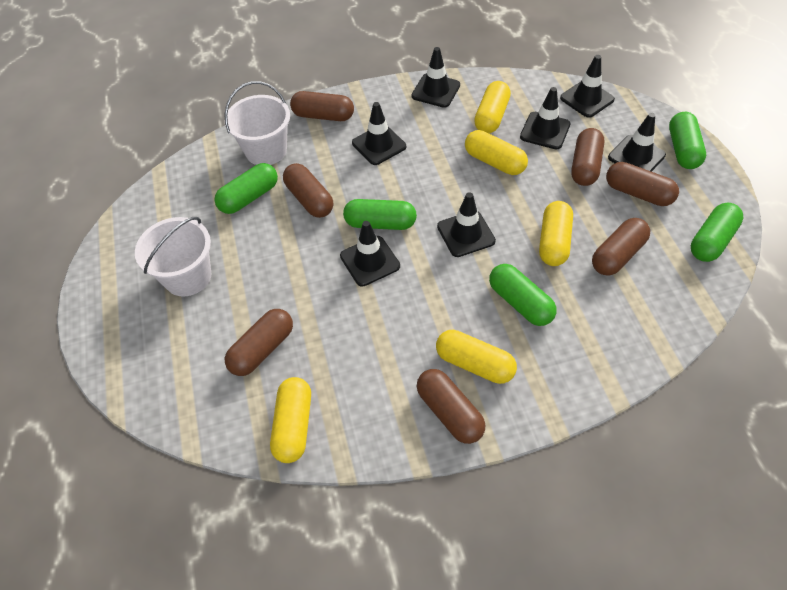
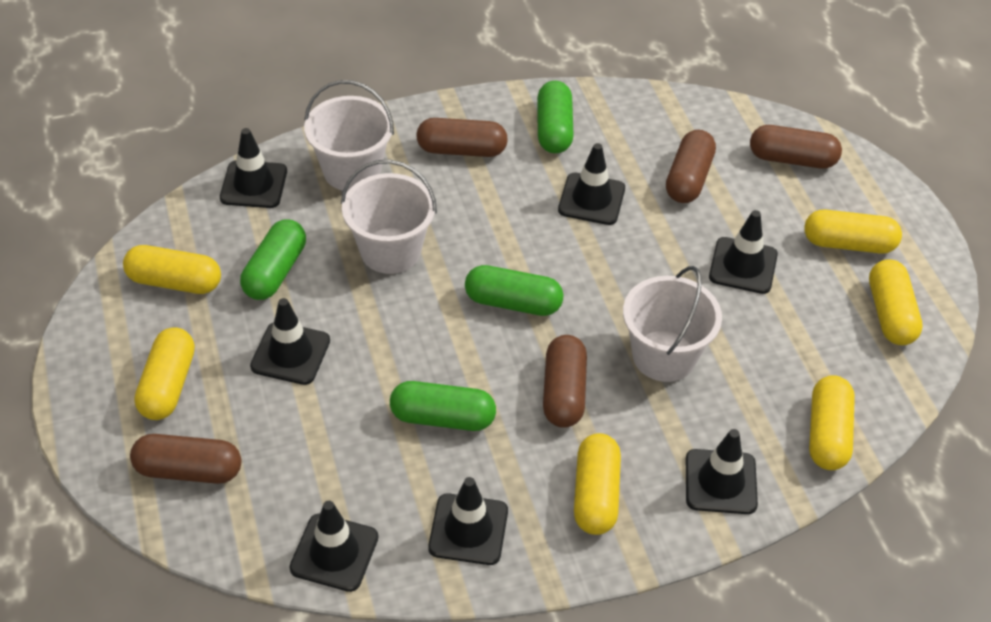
brown capsule: [225,309,293,376] [283,163,333,218] [290,91,354,121] [417,369,486,444] [571,128,604,186] [592,218,650,276] [606,162,679,206] = 7 -> [130,434,241,484] [416,118,508,157] [543,335,587,428] [666,130,716,203] [750,125,842,169] = 5
green capsule: [214,163,278,214] [343,199,417,230] [489,264,557,326] [669,112,706,169] [691,202,743,262] = 5 -> [240,219,306,300] [390,381,496,431] [465,265,564,316] [537,81,574,153] = 4
white bucket: [135,217,211,296] [224,81,290,165] = 2 -> [304,80,394,191] [341,160,437,274] [623,266,722,382] = 3
yellow capsule: [270,377,311,463] [436,330,517,384] [465,130,528,175] [474,81,511,133] [539,201,573,266] = 5 -> [123,245,221,294] [134,327,195,420] [574,433,621,535] [804,210,902,254] [809,375,855,470] [869,259,923,345] = 6

